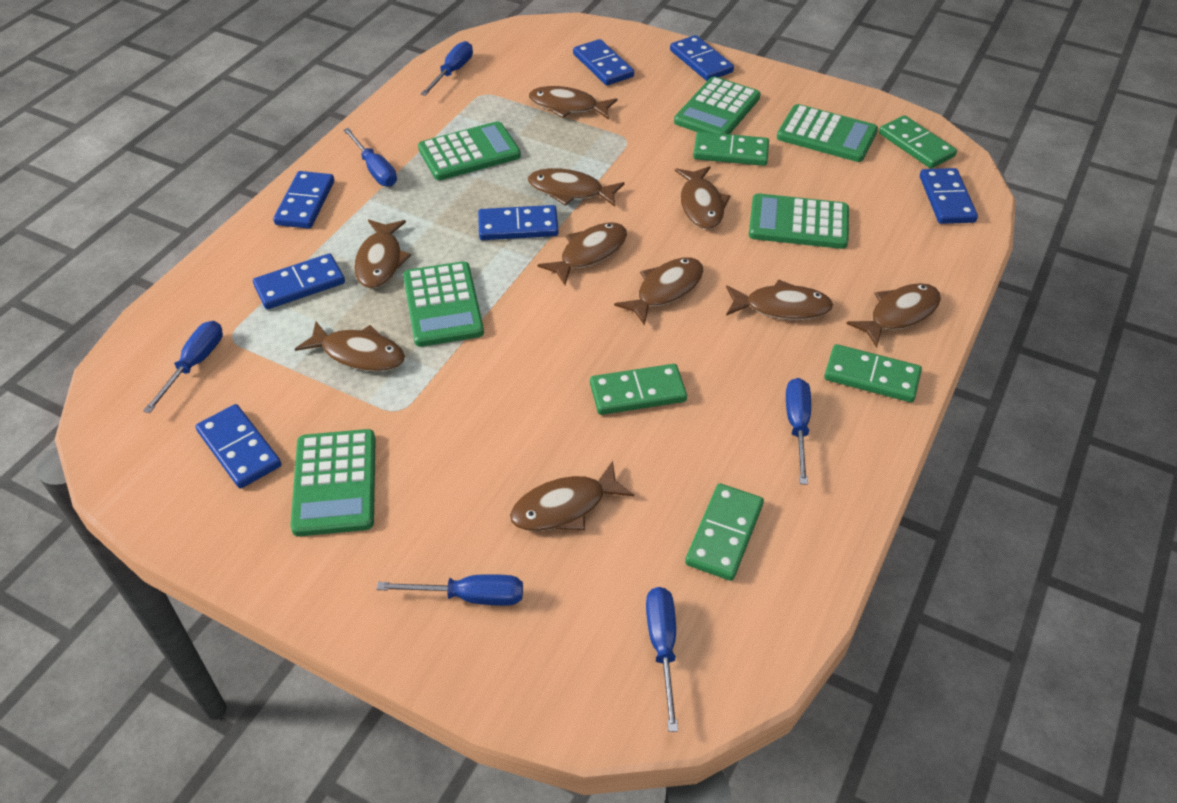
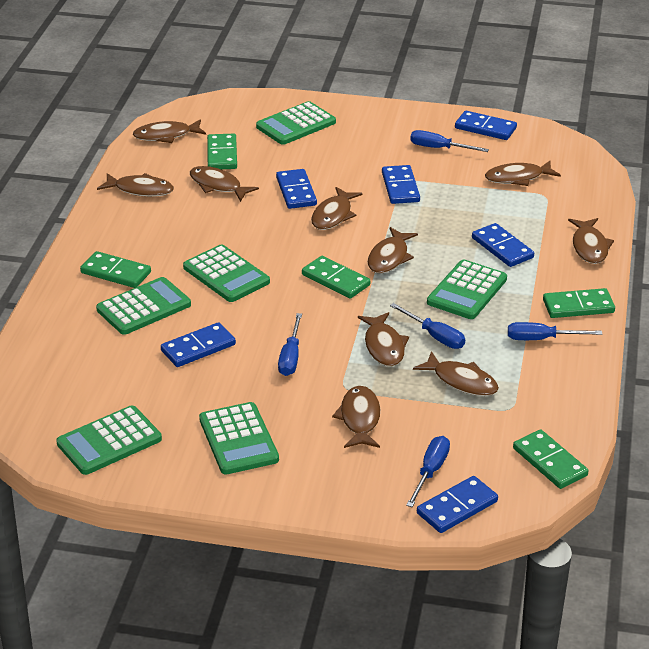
blue domino: [196,404,281,489] [253,253,345,309] [273,171,334,229] [478,205,559,240] [573,39,634,86] [670,35,734,81] [920,168,978,224] = 7 -> [161,322,236,367] [276,169,317,209] [382,165,420,204] [417,476,498,533] [455,111,517,140] [472,223,534,267] = 6
blue screwdriver: [143,321,223,413] [343,128,397,187] [376,574,523,606] [421,41,473,96] [646,587,678,732] [786,378,811,485] = 6 -> [278,313,302,376] [390,303,465,349] [406,436,450,507] [410,130,489,152] [508,322,602,340] = 5

